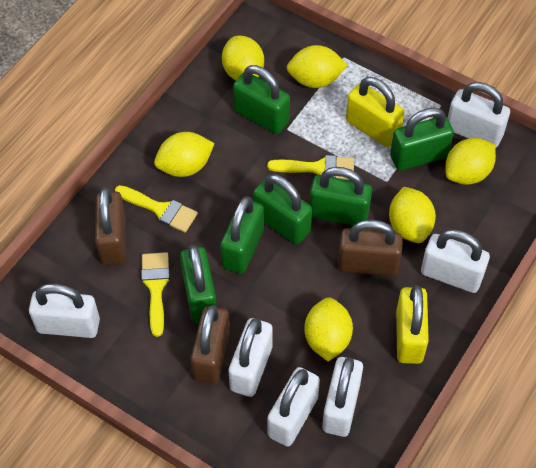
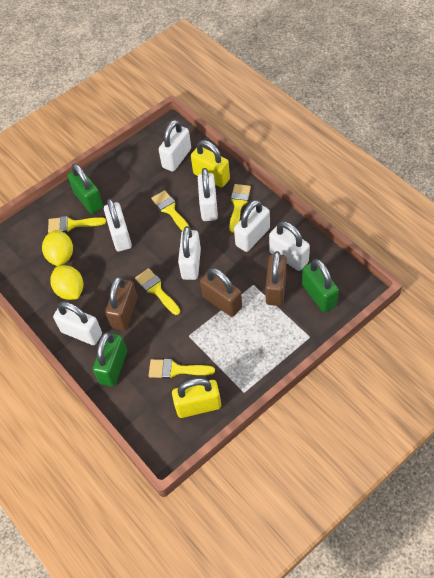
green padlock: [180,245,217,323] [220,196,264,274] [233,65,290,134] [253,174,312,244] [309,167,372,225] [390,108,454,171] = 6 -> [68,163,103,214] [93,332,127,387] [302,259,339,312] = 3
white padlock: [29,284,100,338] [229,318,273,397] [267,367,320,446] [322,357,363,437] [421,230,490,293] [448,82,510,148] = 6 -> [53,302,102,345] [104,198,132,252] [159,120,191,172] [178,226,201,280] [198,168,218,221] [234,200,270,252] [269,221,310,271] = 7
yellow brush: [115,185,198,233] [141,252,170,337] [267,155,354,180] = 3 -> [48,216,106,233] [135,268,180,315] [149,359,215,379] [151,190,189,231] [229,184,251,233] = 5
yellow lemon: [154,132,215,177] [222,36,264,81] [287,45,348,88] [304,297,353,362] [389,187,436,243] [445,138,496,185] = 6 -> [42,230,73,266] [50,265,83,300] = 2

